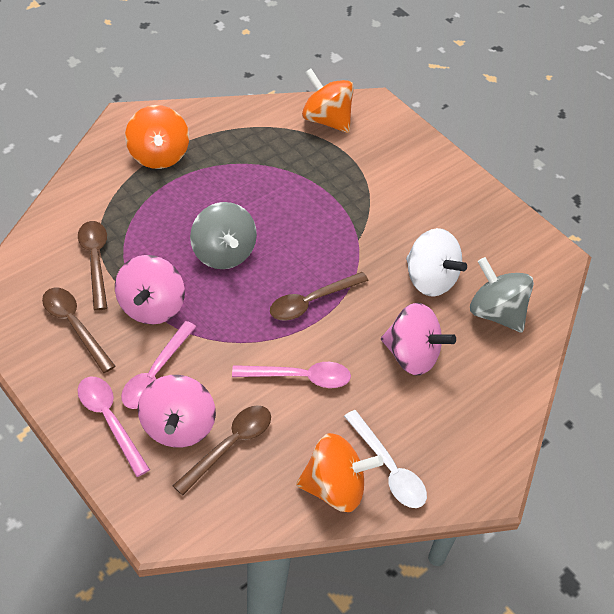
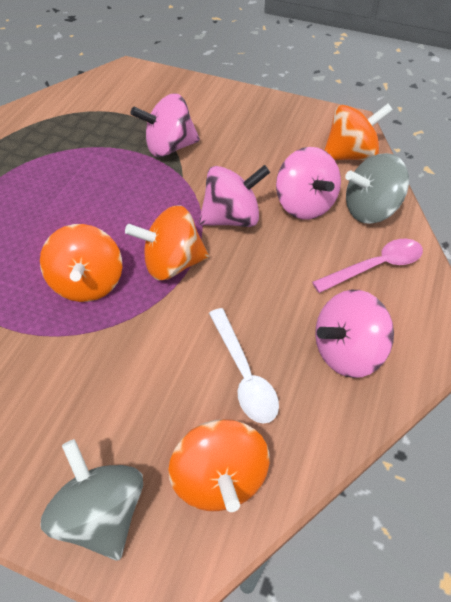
brown spoon: [42,288,116,373] [78,221,107,311] [173,405,271,495] [270,272,369,321] = 4 -> none = 0
orange spinning top: [125,105,189,169] [296,433,384,512] [302,68,354,133] = 3 -> [40,224,122,302] [125,205,209,280] [168,419,270,512] [325,104,393,161] = 4
pink spinning top: [115,255,185,324] [138,375,216,447] [381,303,456,375] = 3 -> [130,93,200,157] [199,165,270,227] [276,147,341,220] [315,290,394,378] = 4
pink spoon: [77,376,150,477] [121,321,196,409] [232,362,351,388] = 3 -> [312,239,423,293] = 1
white spinning top: [406,228,467,297] = 1 -> none = 0

